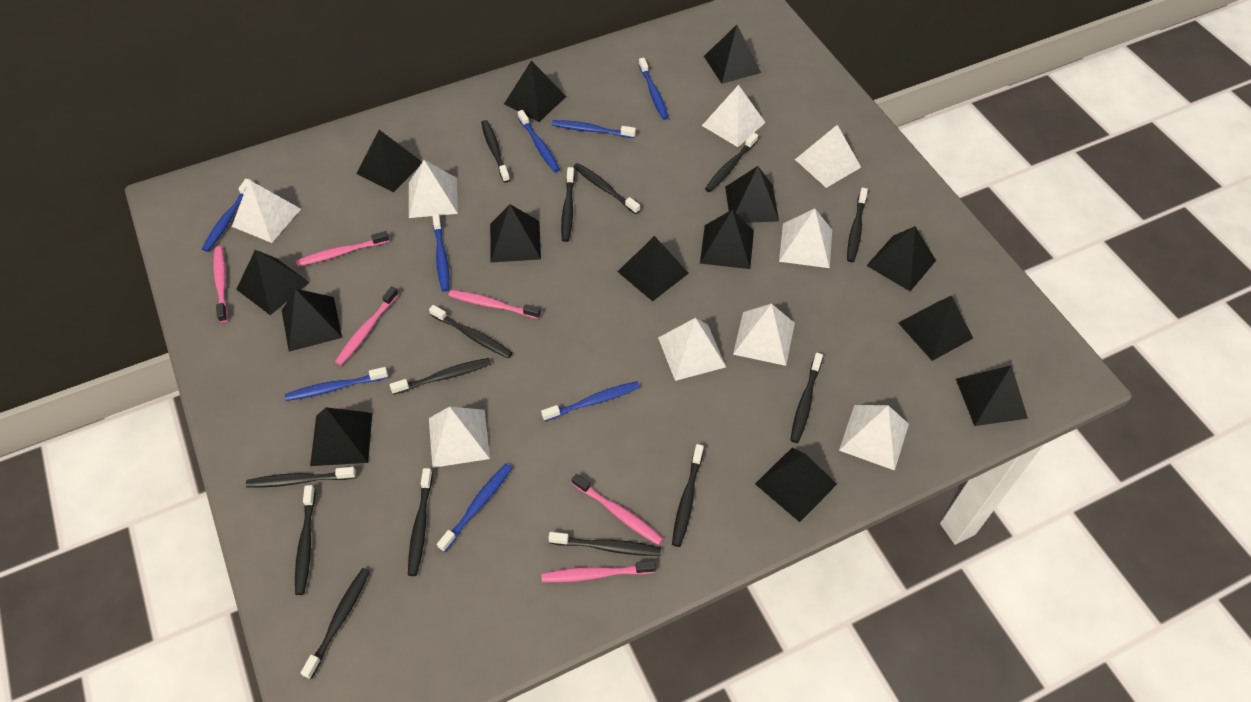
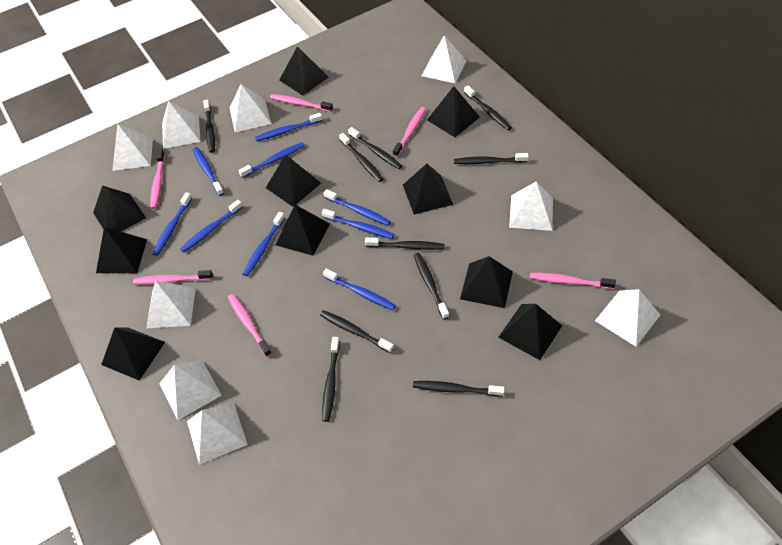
black pyramid: [236,250,310,315] [282,289,342,352] [310,407,372,466] [357,130,422,192] [490,204,541,263] [504,61,567,122] [617,236,689,301] [700,210,754,269] [704,25,761,84] [725,166,779,223] [755,447,837,522] [866,226,936,291] [898,296,973,361] [956,365,1028,426] = 14 -> [93,186,146,232] [96,227,147,273] [101,328,165,380] [266,155,321,207] [275,205,330,256] [279,46,328,96] [403,164,453,214] [427,86,480,137] [460,256,513,308] [498,304,562,360] = 10
black toothbrush: [246,467,356,488] [295,485,315,595] [301,568,370,679] [390,358,491,395] [408,468,433,576] [429,305,512,358] [481,120,510,183] [548,532,661,556] [561,167,575,242] [573,163,640,214] [672,444,704,547] [705,132,758,192] [790,353,823,443] [847,188,868,262] = 14 -> [203,100,215,153] [320,310,394,353] [322,337,340,422] [339,133,383,182] [348,127,402,169] [365,238,445,250] [413,381,504,397] [414,253,449,319] [454,153,529,164] [464,85,512,130] = 10
blue toothbrush: [202,179,251,252] [285,367,388,401] [432,213,449,292] [437,463,512,552] [518,110,560,172] [541,381,640,421] [552,120,636,138] [639,58,669,120] = 8 -> [152,192,192,256] [180,200,243,253] [193,147,224,196] [238,142,305,178] [243,212,285,276] [255,113,322,141] [322,209,394,239] [323,269,396,310] [324,189,391,226] = 9

